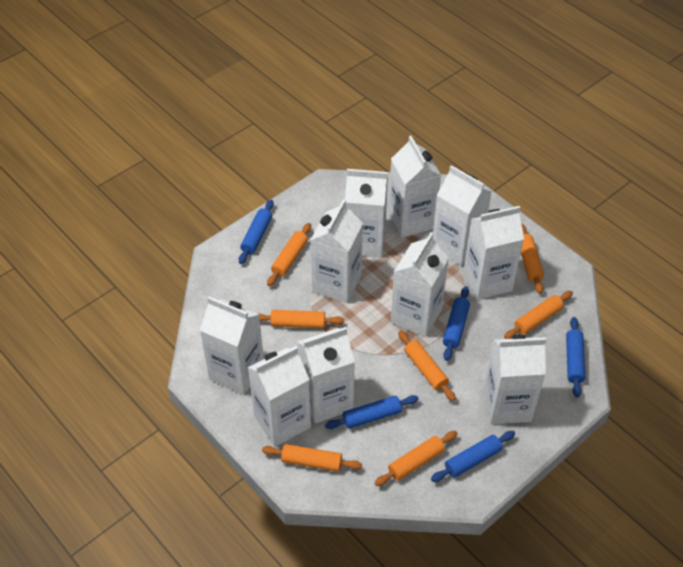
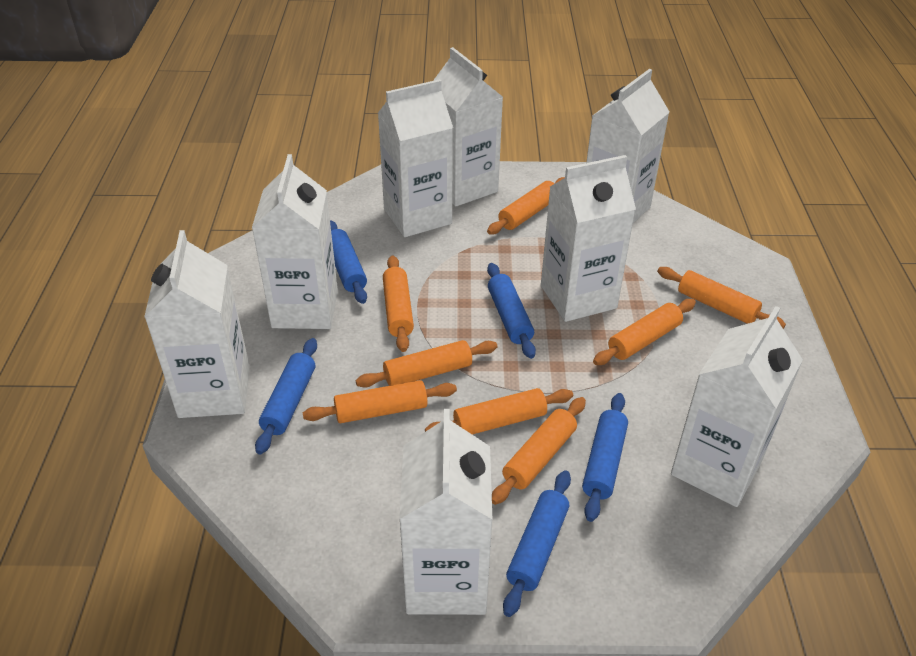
orange rolling pin: [257,310,344,328] [262,444,362,472] [267,223,311,286] [375,431,458,486] [398,331,456,401] [504,291,573,339] [521,224,544,294] = 7 -> [303,380,457,423] [356,340,497,388] [383,256,414,352] [425,388,573,435] [487,177,565,235] [492,397,586,505] [593,299,696,365] [657,267,786,329] = 8
white carton: [200,297,264,395] [248,346,311,447] [297,327,355,424] [310,199,363,303] [345,169,388,258] [388,136,441,237] [391,233,449,337] [433,165,492,266] [463,206,524,300] [484,335,546,424] = 10 -> [144,230,250,418] [252,154,338,329] [378,79,453,237] [399,409,492,615] [433,47,503,206] [541,155,636,322] [586,69,670,223] [671,306,803,507] = 8

